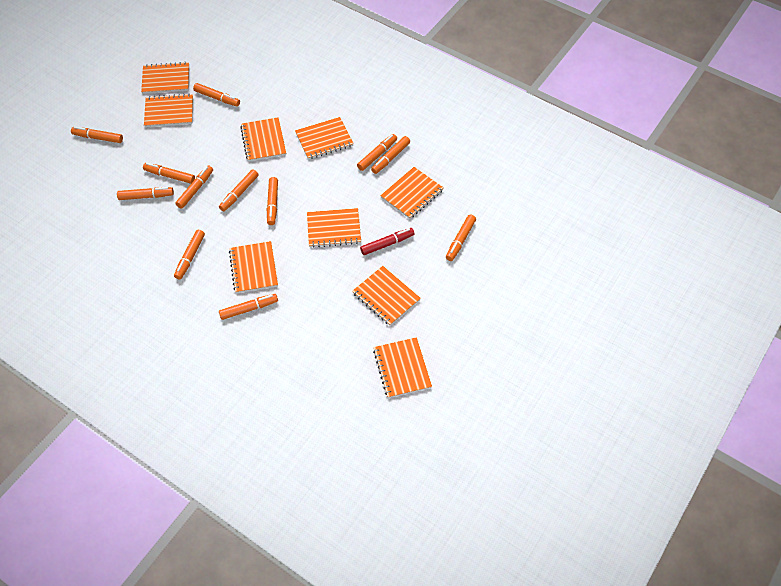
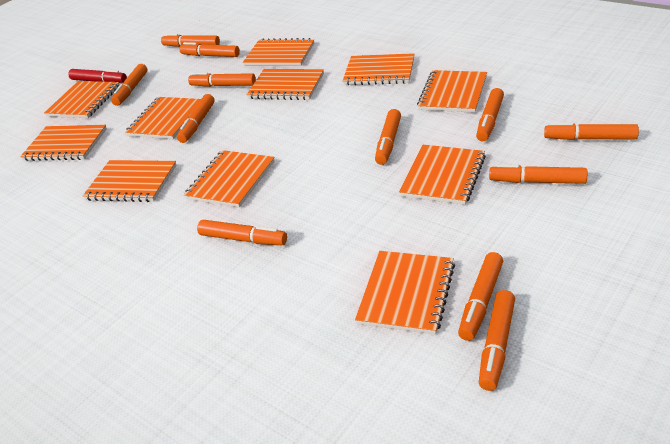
orange notebook: [141,62,189,94] [144,93,193,127] [229,241,278,293] [240,117,286,162] [295,117,354,160] [307,208,361,248] [352,266,421,326] [373,337,432,398] [380,167,444,219] = 9 -> [20,125,107,161] [44,81,120,118] [83,160,177,202] [125,97,201,139] [184,150,275,208] [243,38,314,66] [246,69,324,100] [343,53,414,85] [355,251,455,334] [399,145,486,205] [417,70,487,113] = 11

